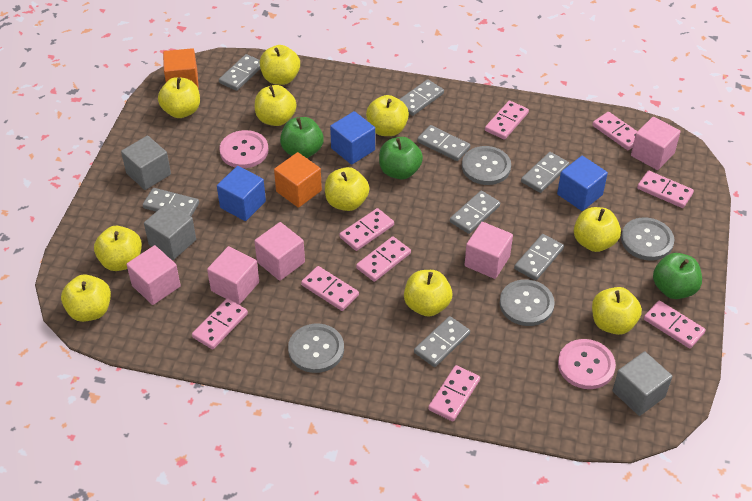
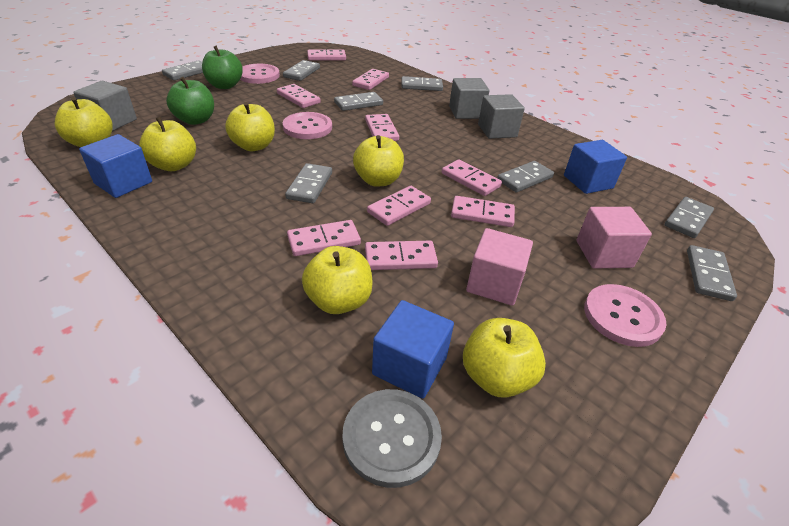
green apple: [280,117,324,158] [379,137,423,179] [653,253,702,299] = 3 -> [166,77,214,125] [202,46,243,89] = 2
grey button: [288,323,344,373] [462,146,511,185] [500,279,555,326] [621,217,674,261] = 4 -> [342,389,442,488] = 1
orange cube: [163,48,199,90] [274,152,322,208] = 2 -> none = 0
pink button: [219,130,268,168] [558,339,616,389] = 2 -> [240,64,280,84] [282,112,332,139] [584,284,667,347] = 3
pink cube: [127,245,181,305] [207,246,259,305] [254,222,305,281] [465,222,513,279] [631,117,681,170] = 5 -> [466,228,533,306] [576,207,652,269] = 2
yellow apple: [61,274,111,322] [94,226,142,271] [158,77,200,118] [255,85,297,126] [260,45,300,85] [325,167,369,211] [366,95,409,136] [404,270,452,317] [574,207,621,252] [592,287,642,335] = 10 -> [55,97,113,147] [139,117,196,171] [225,102,275,151] [302,246,373,314] [353,135,404,187] [463,318,546,398] = 6

